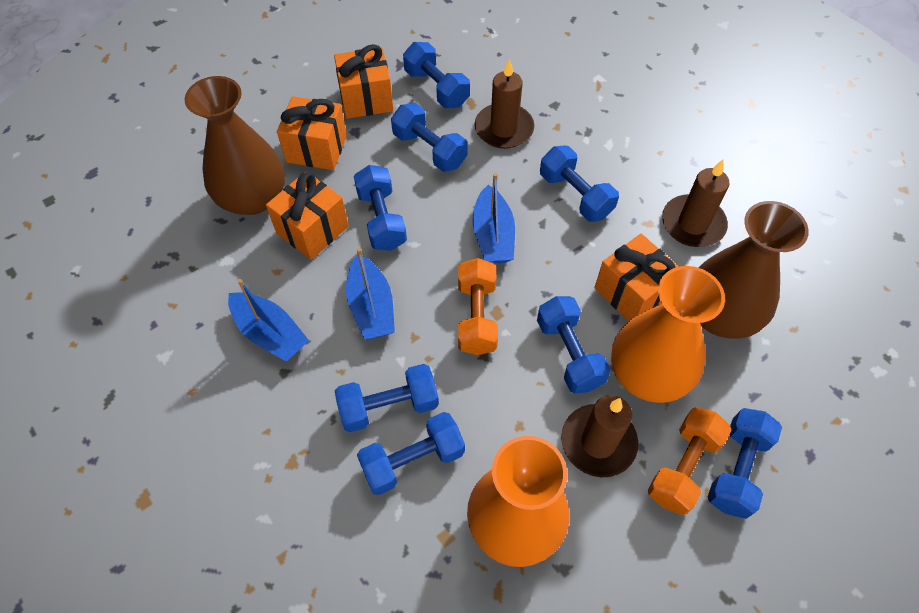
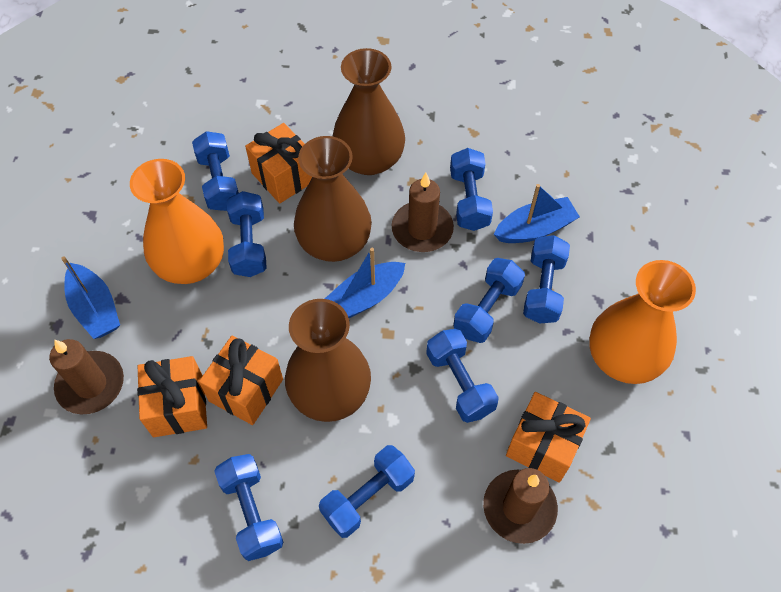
brown vase: [185,76,285,215] [698,201,809,339] = 2 -> [285,299,371,422] [294,136,372,262] [333,48,405,175] = 3
orange dumbbell: [458,258,498,355] [648,407,731,515] = 2 -> none = 0

